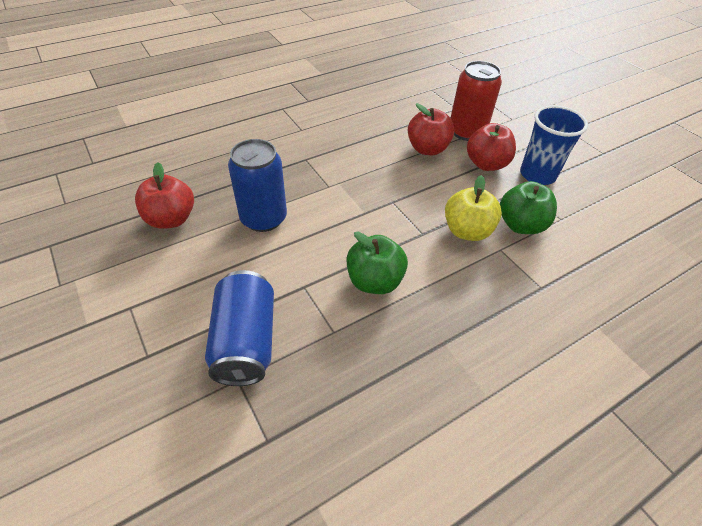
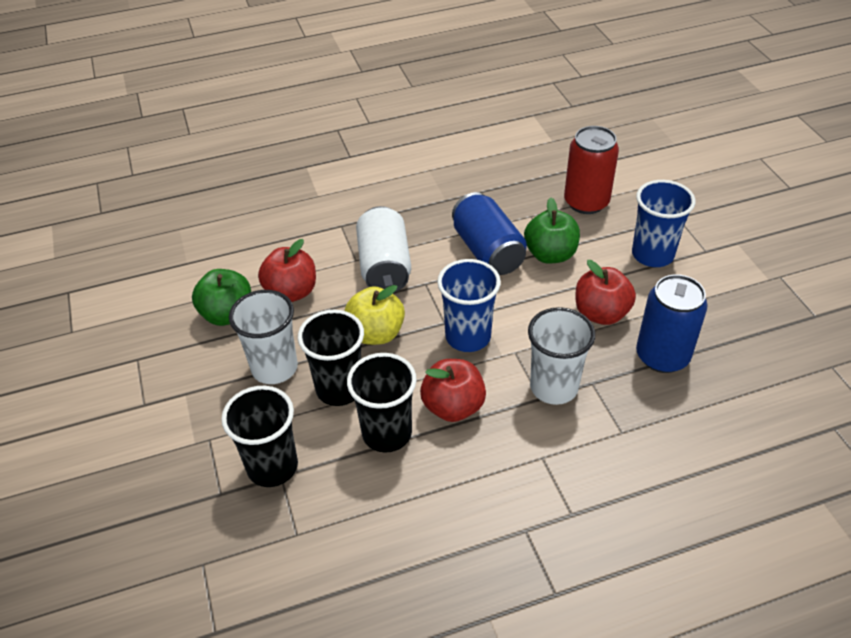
black cup: none = 0 -> [221,386,298,487] [298,310,364,406] [347,353,417,453] = 3
blue cup: [520,105,588,185] = 1 -> [437,259,501,352] [632,180,695,267] = 2
white can: none = 0 -> [356,206,411,292] = 1
white cup: none = 0 -> [229,290,298,384] [528,307,595,405] = 2

